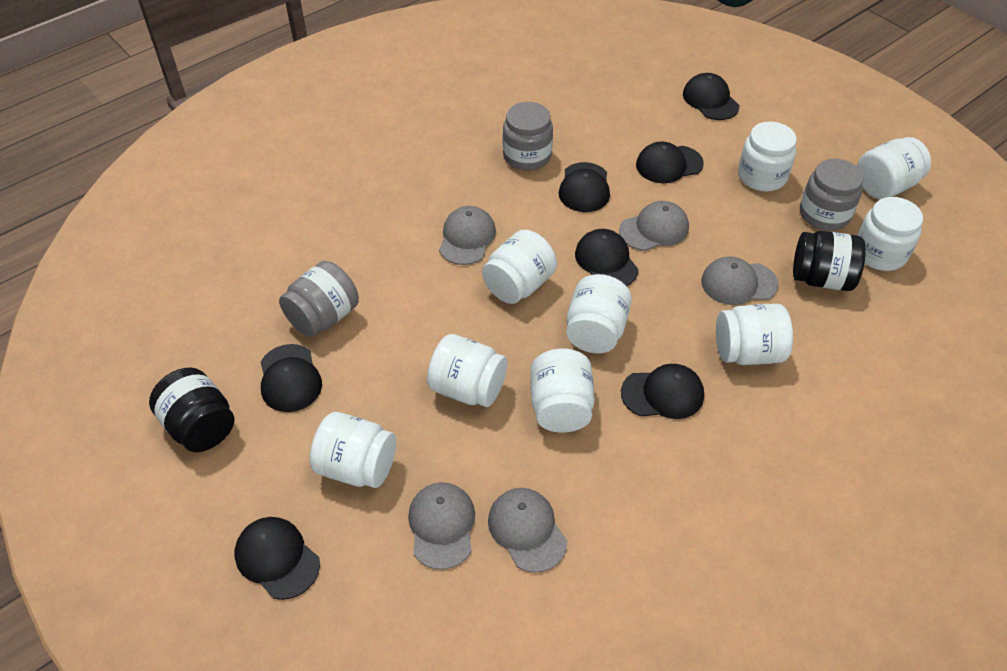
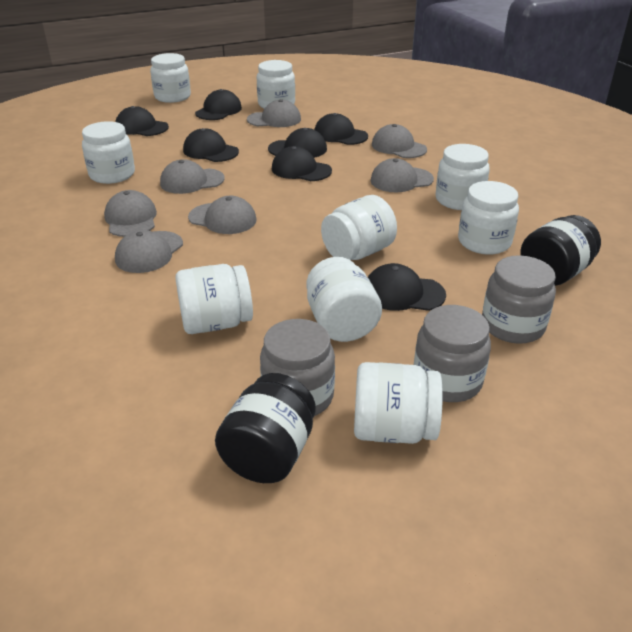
grey cap: [408,482,475,570] [439,206,496,265] [488,488,567,573] [619,201,689,251] [701,256,778,305] = 5 -> [104,190,157,237] [115,230,183,273] [160,159,225,194] [188,196,257,234] [247,99,301,127] [371,158,434,192] [372,124,427,158] = 7

